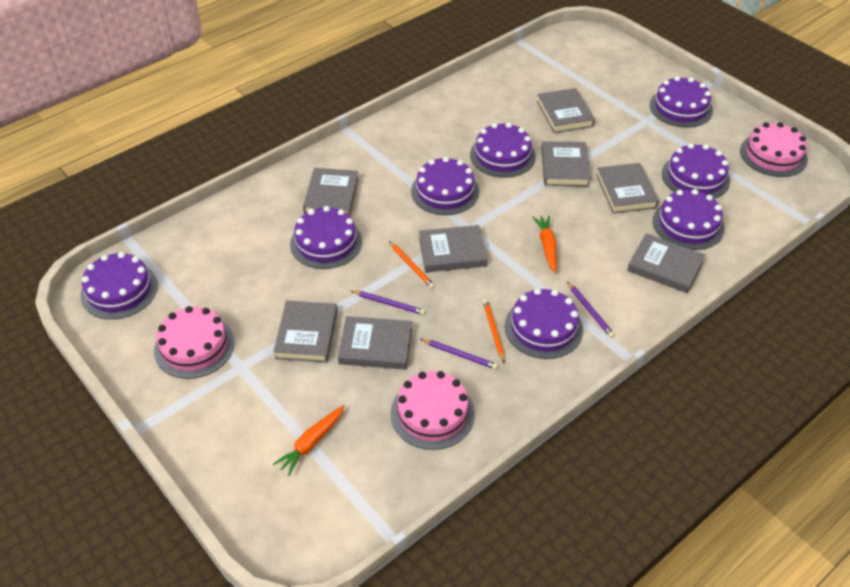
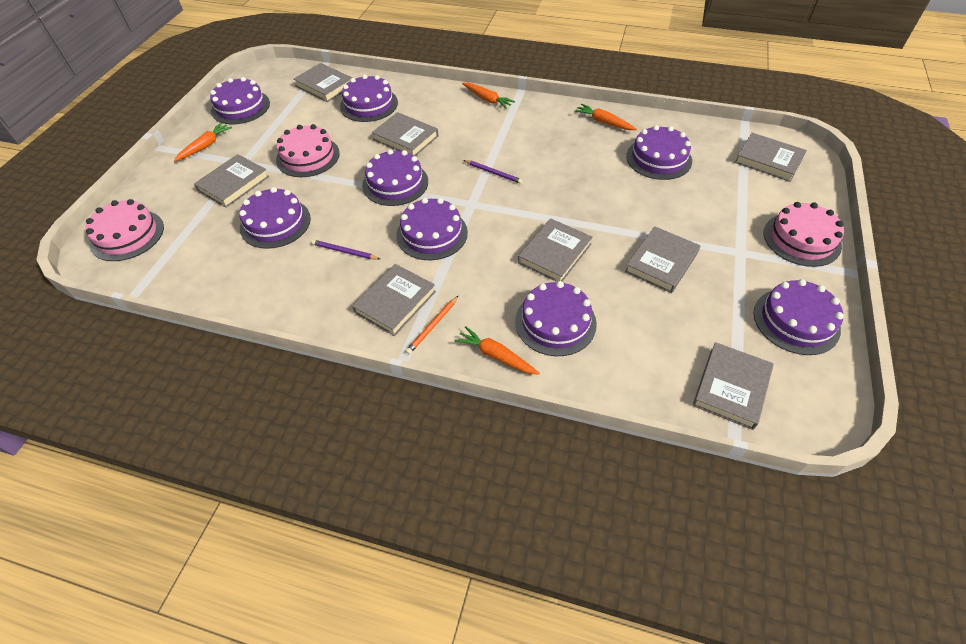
orange carrot: [273,405,344,476] [533,215,557,273] = 2 -> [174,122,232,161] [454,326,540,375] [462,83,515,109] [574,104,637,130] = 4
orange pencil: [389,241,435,288] [483,299,505,363] = 2 -> [406,296,458,354] = 1
purple pencil: [351,291,425,315] [421,339,498,369] [567,282,614,337] = 3 -> [311,240,380,259] [464,160,523,184] = 2

